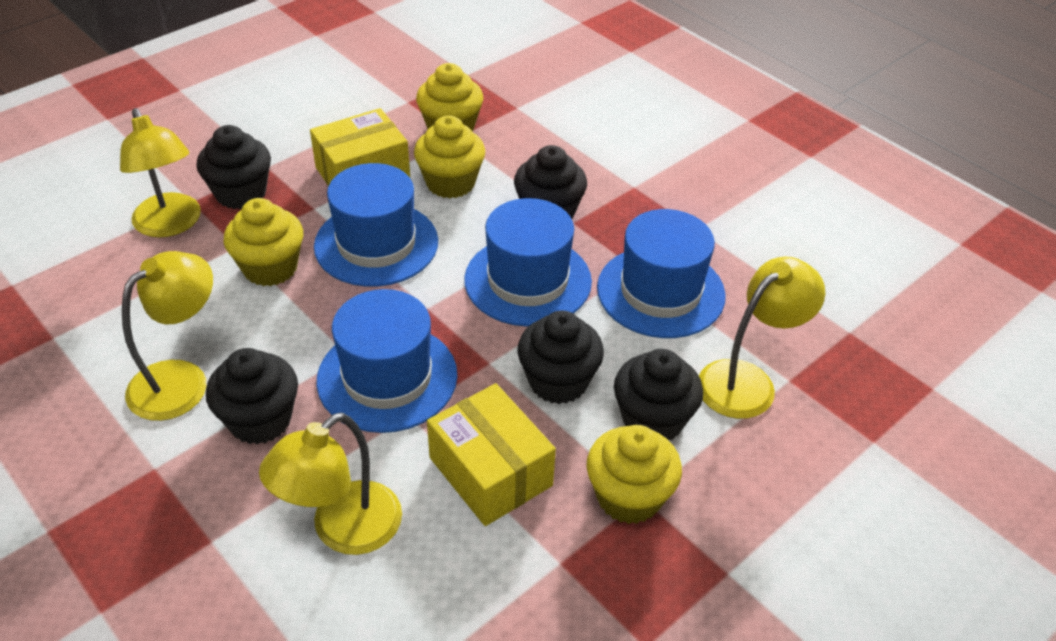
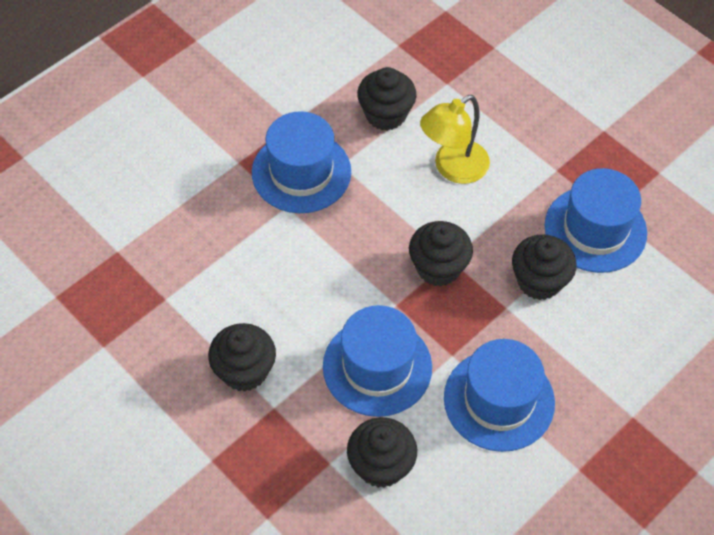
yellow box: [310,108,410,186] [427,383,556,526] = 2 -> none = 0
yellow cupcake: [223,198,303,286] [414,116,485,199] [416,63,483,132] [586,425,682,524] = 4 -> none = 0
yellow lamp: [120,108,201,238] [122,251,213,421] [259,413,402,555] [699,257,825,419] = 4 -> [420,95,490,184] = 1

